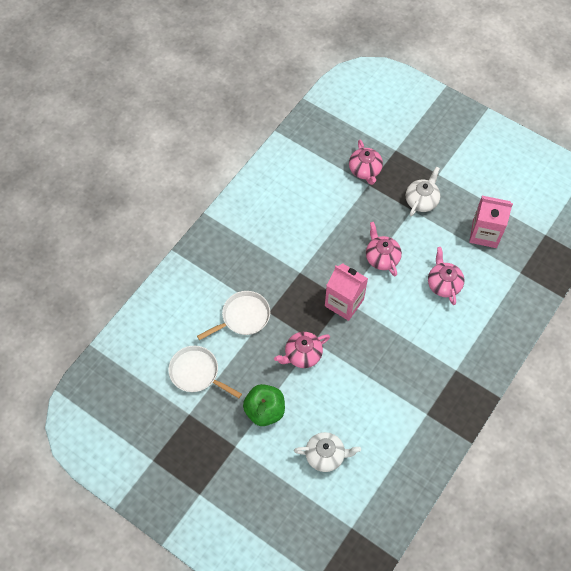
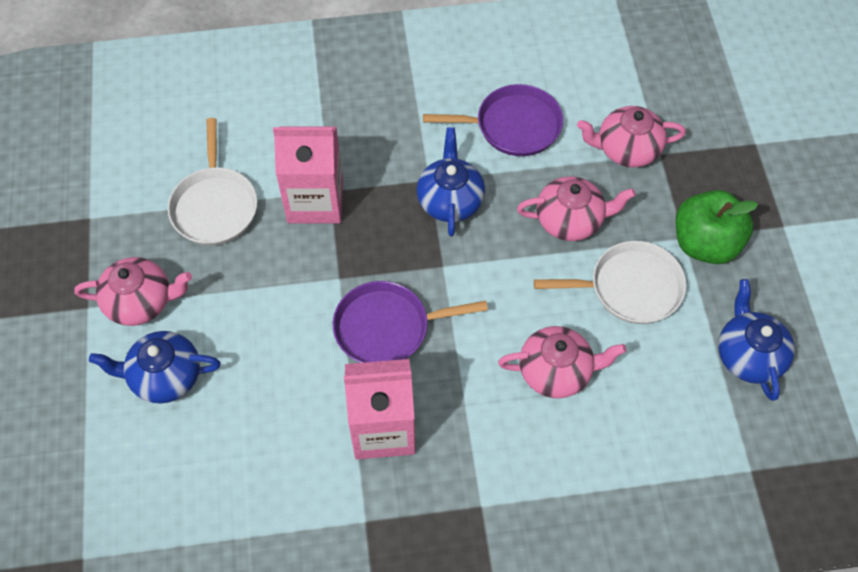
blue teapot: none = 0 -> [89,331,221,403] [417,127,485,236] [718,279,795,401] = 3
purple pan: none = 0 -> [333,281,488,363] [423,84,563,156] = 2
white teapot: [294,432,361,472] [406,167,440,216] = 2 -> none = 0

